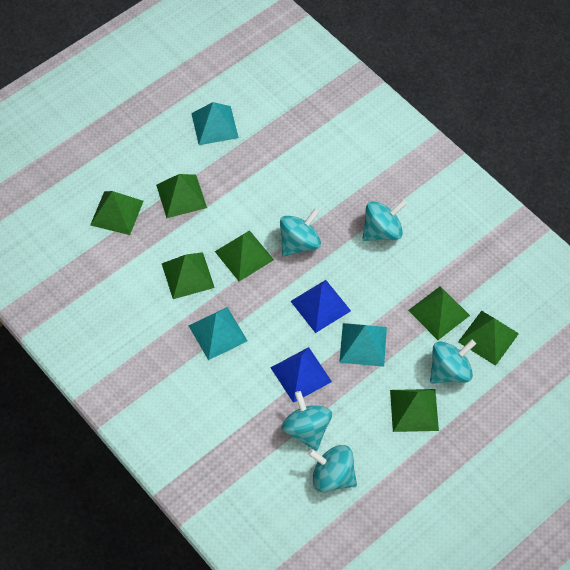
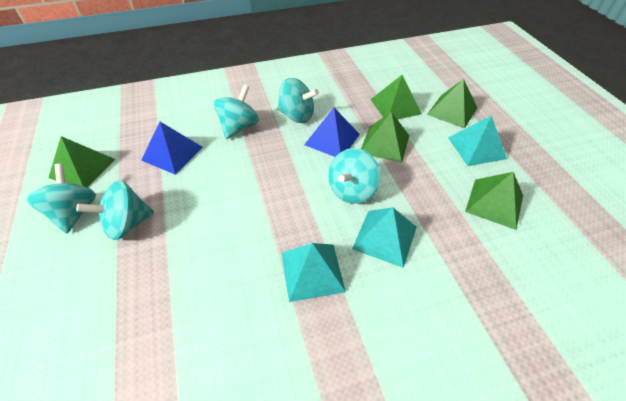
green pyramid: [90,191,144,235] [156,174,207,218] [162,252,215,299] [215,230,274,281] [390,389,439,432] [408,286,470,340] [458,311,519,366] = 7 -> [48,136,115,187] [361,112,409,163] [370,75,422,120] [427,79,477,128] [465,172,523,230] = 5

